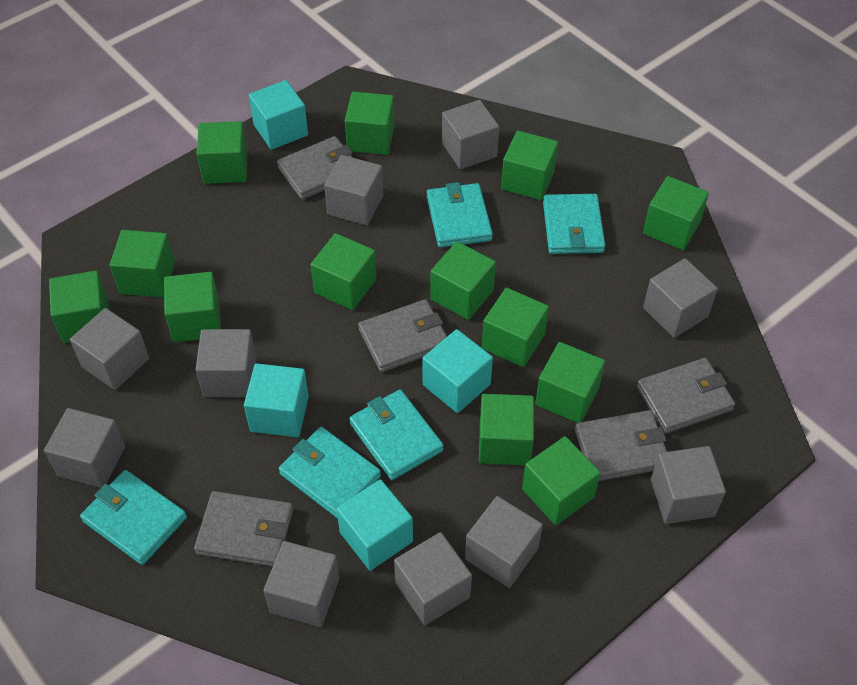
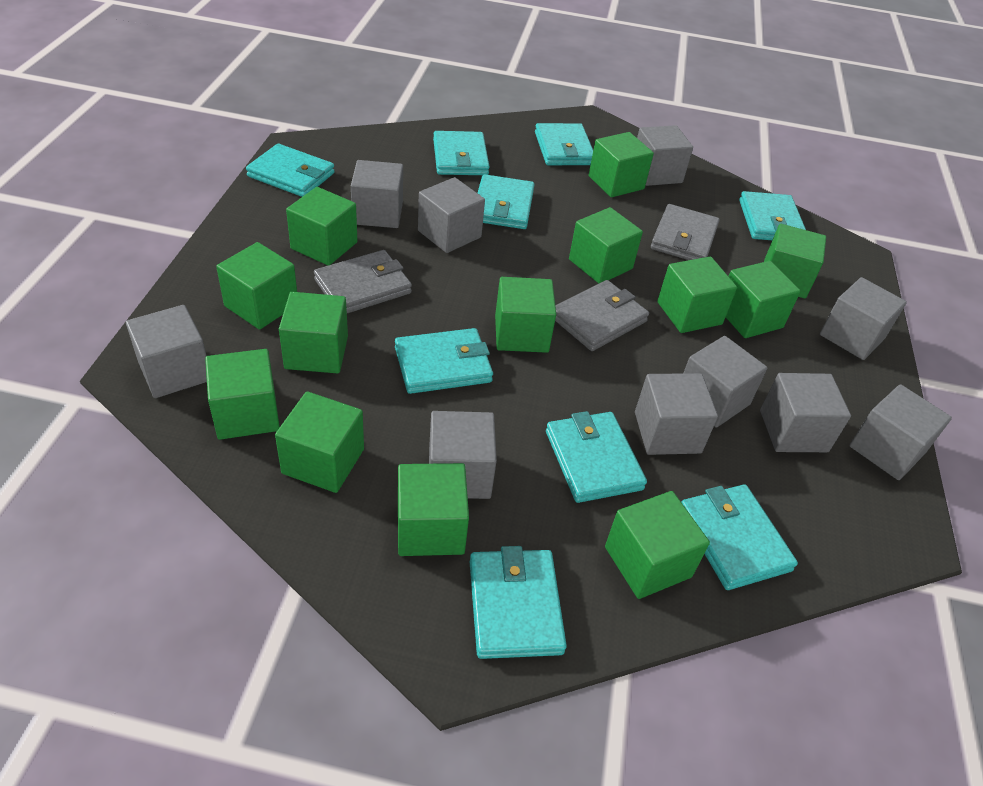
grey wallet: [194,491,293,567] [277,136,353,200] [358,299,447,372] [575,410,667,481] [637,358,735,434] = 5 -> [314,250,412,313] [555,280,649,351] [651,204,719,260] = 3
turquoise cube: [244,363,309,437] [249,80,308,150] [336,479,413,571] [422,329,493,413] = 4 -> none = 0
turquoise wallet: [80,470,187,565] [279,427,381,519] [349,390,443,480] [427,182,493,248] [543,194,605,254] = 5 -> [246,144,335,197] [395,328,493,394] [433,131,490,175] [470,546,567,659] [478,174,534,229] [535,123,593,165] [546,411,647,503] [681,484,798,590] [739,191,806,240] = 9

